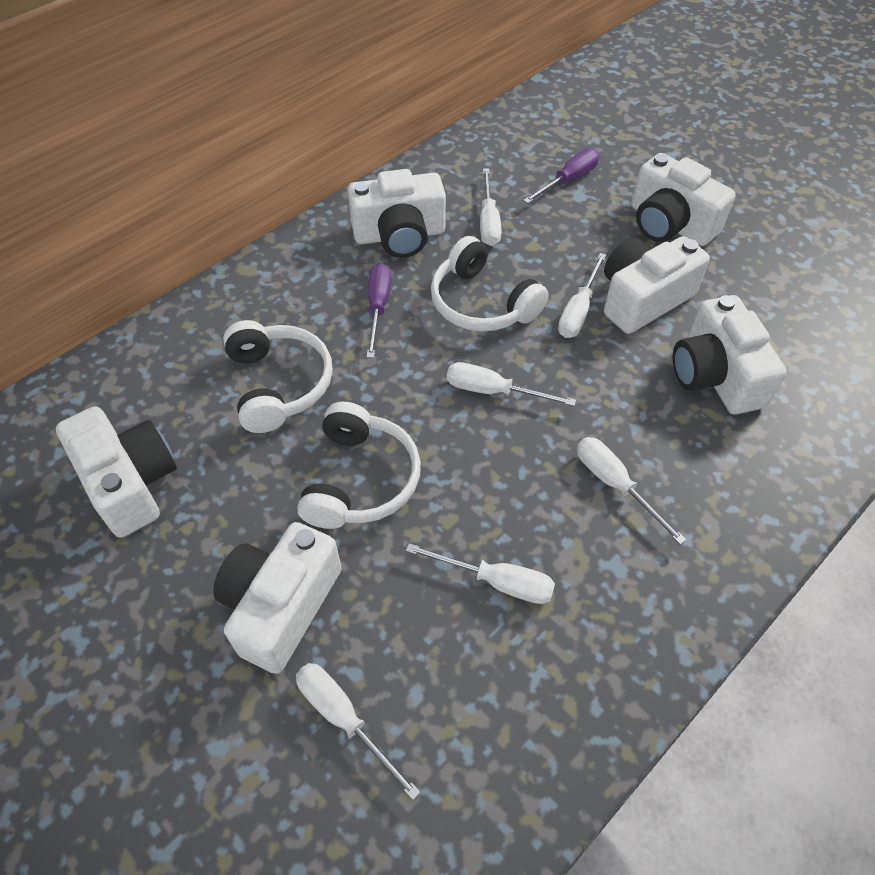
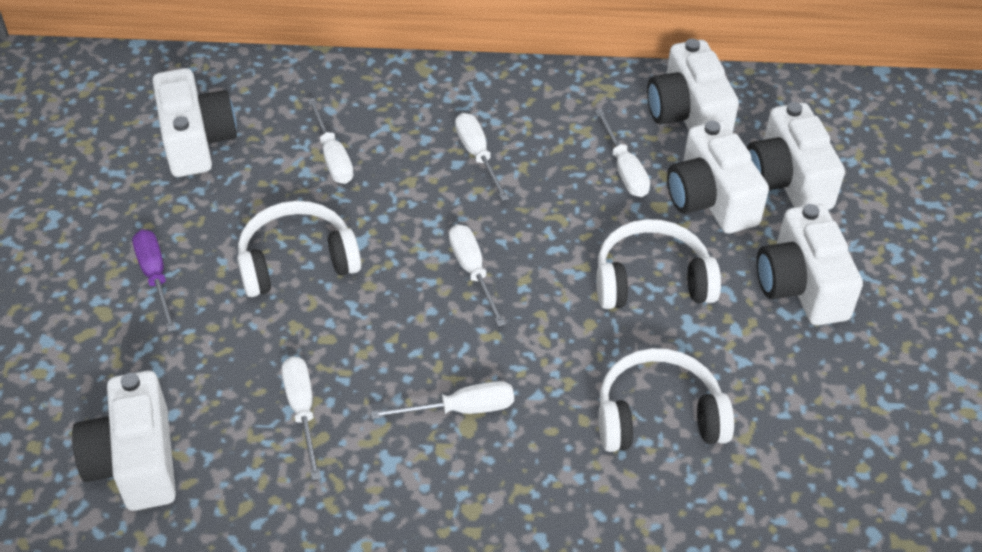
purple screwdriver: [366,263,392,358] [523,148,600,204] = 2 -> [132,230,177,332] = 1

